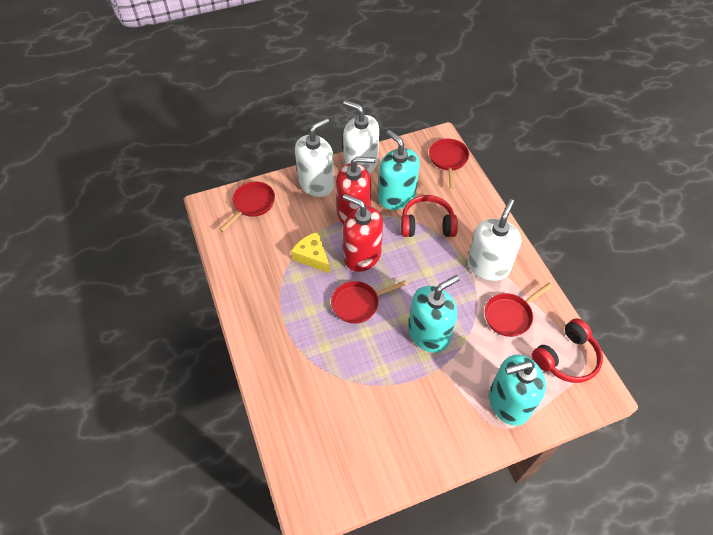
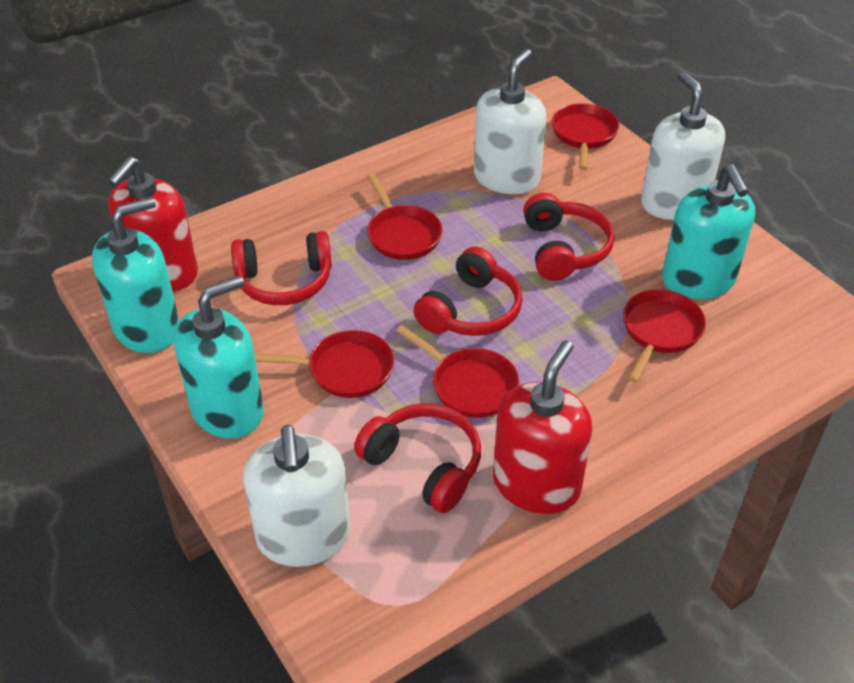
red headphones: [401,195,458,237] [532,318,603,383] = 2 -> [231,231,332,305] [354,403,481,513] [414,246,523,336] [523,193,615,281] = 4
red pan: [219,182,275,232] [331,280,408,324] [429,138,469,189] [485,283,553,337] = 4 -> [254,330,394,398] [367,173,443,260] [396,325,520,418] [552,103,619,170] [623,290,706,383] = 5
yellow cheese: [291,232,330,273] = 1 -> none = 0

